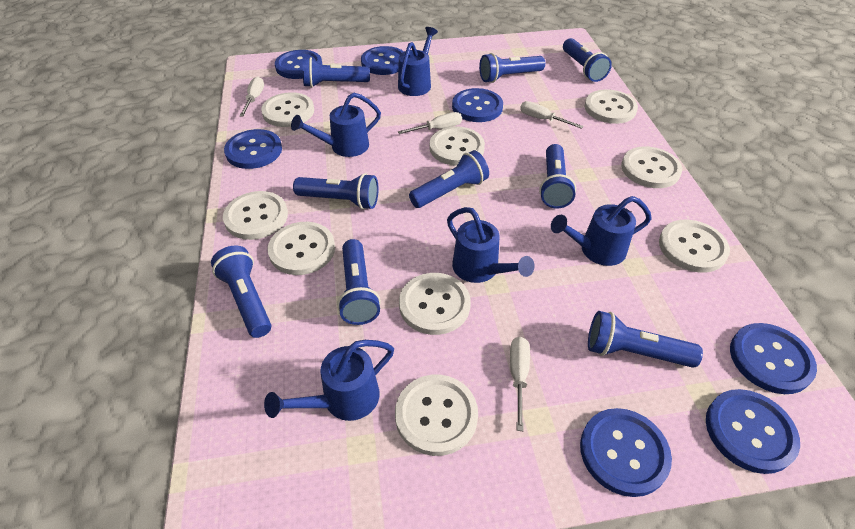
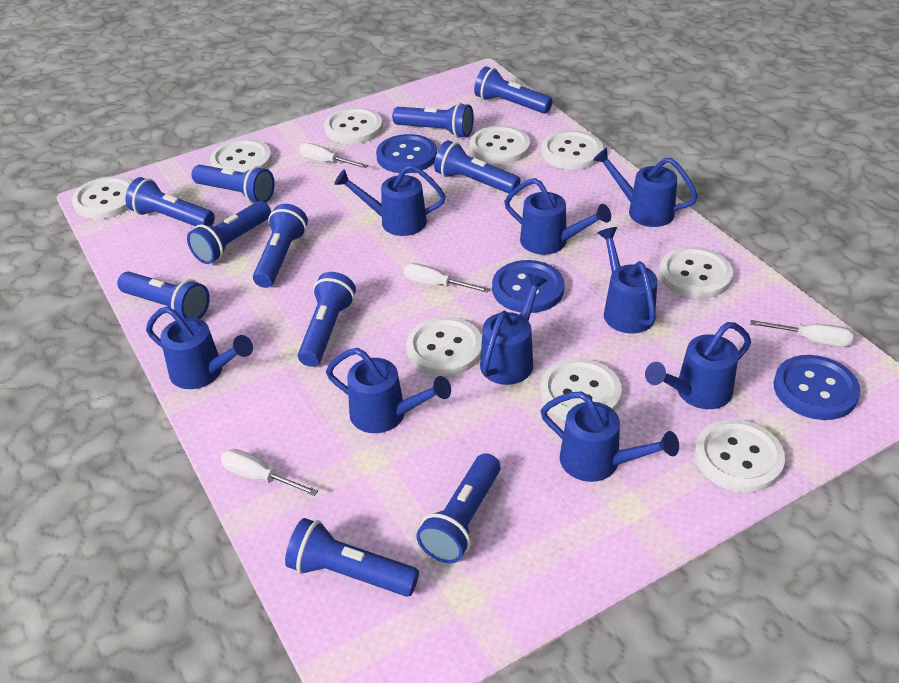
blue button: [224,129,282,169] [275,50,322,79] [361,46,404,75] [452,88,503,122] [580,408,672,497] [706,389,800,474] [730,323,817,394] = 7 -> [376,134,437,173] [492,260,564,313] [774,355,860,420] = 3
blue flashlight: [211,246,271,338] [293,173,378,210] [303,57,370,87] [337,239,381,325] [409,150,489,208] [479,53,545,83] [539,144,576,209] [563,38,612,82] [588,311,703,368] = 9 -> [117,271,210,319] [126,177,215,226] [187,201,271,264] [191,165,275,203] [253,204,308,288] [285,518,419,597] [298,272,356,367] [392,103,474,138] [416,453,501,563] [434,140,520,194] [474,66,553,114] = 11
blue watering can: [264,340,394,421] [291,93,381,157] [398,27,438,96] [447,207,535,283] [551,196,652,266] = 5 -> [146,306,253,389] [326,348,451,433] [334,165,446,236] [480,273,548,385] [504,178,611,255] [540,391,679,482] [593,148,698,227] [597,227,657,333] [645,322,751,409] = 9

